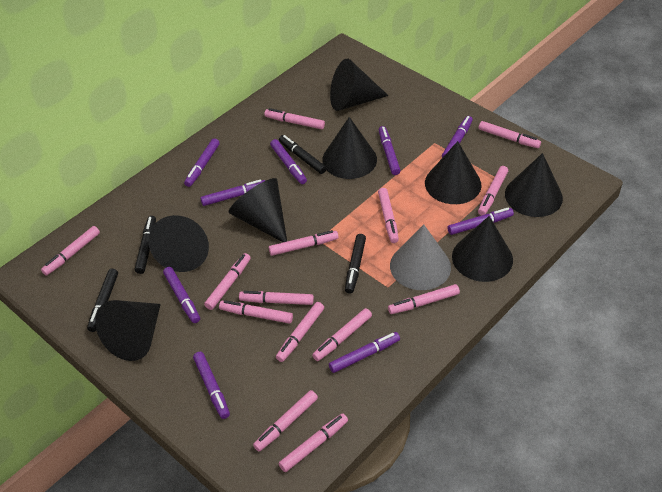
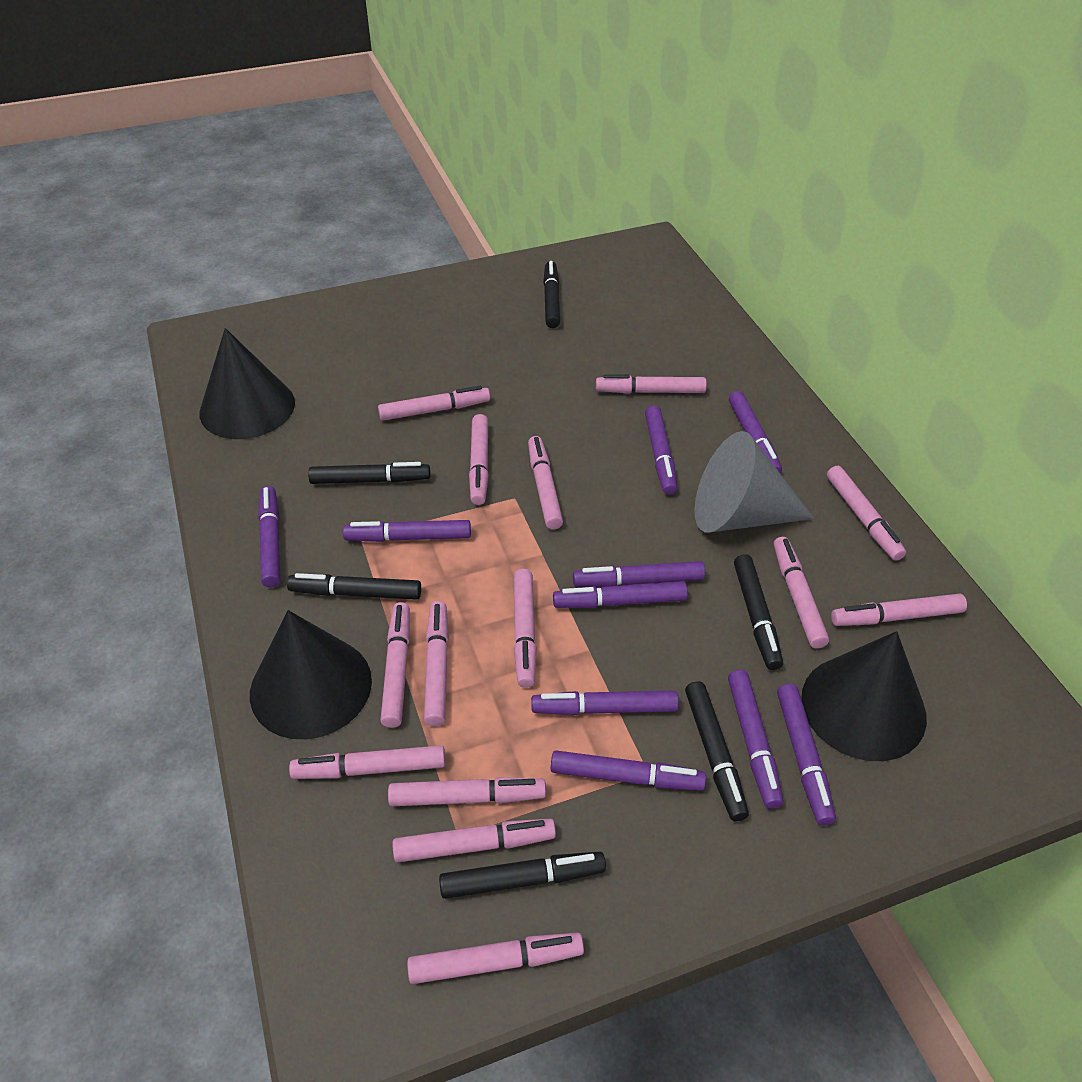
black cone: [95,300,161,361] [148,215,209,272] [228,178,287,242] [322,117,377,179] [330,59,389,111] [425,141,482,204] [452,216,513,282] [505,153,563,217] = 8 -> [200,328,295,439] [250,610,372,739] [801,631,927,761] = 3
black marker: [87,269,118,332] [135,216,156,274] [279,135,327,174] [345,234,366,294] = 4 -> [287,573,421,600] [308,462,430,484] [439,852,606,899] [543,261,560,328] [685,681,749,822] [734,554,783,670] = 6
purple marker: [163,267,200,323] [184,138,220,187] [193,352,230,419] [200,179,265,206] [270,139,307,184] [329,332,400,373] [379,126,401,175] [442,116,473,158] [448,208,514,235] = 9 -> [258,486,281,587] [343,520,471,542] [531,691,679,715] [551,751,706,791] [553,582,688,608] [573,561,705,587] [645,405,678,495] [728,670,784,809] [729,391,782,473] [777,683,836,825] = 10

